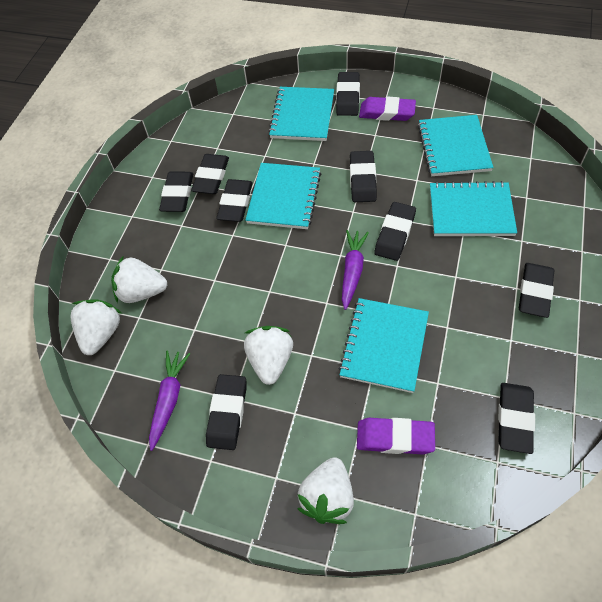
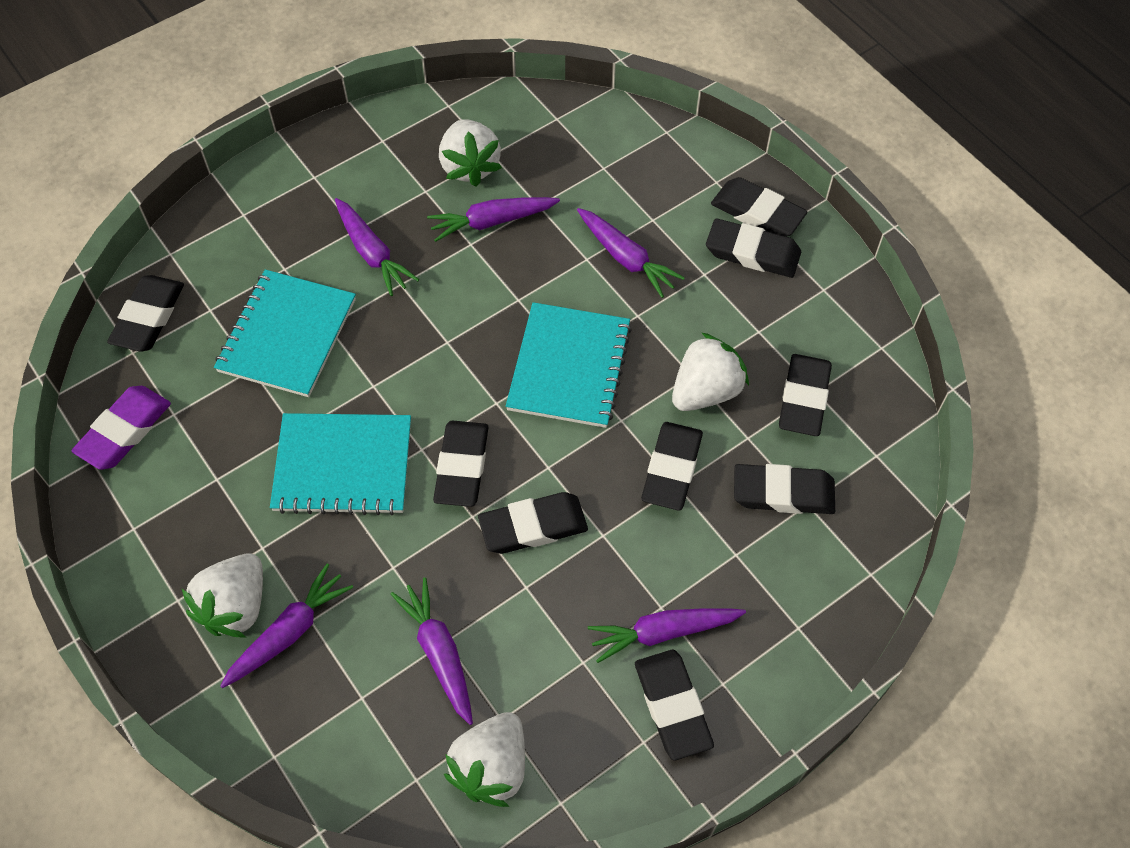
purple carrot: [149,351,190,451] [342,230,369,310] = 2 -> [220,563,353,688] [335,198,419,296] [391,577,473,725] [427,197,560,242] [577,208,685,298] [588,608,746,663] = 6
purple eraser: [357,418,435,455] [359,97,416,121] = 2 -> [71,386,171,470] = 1
turquoise notebook: [245,163,321,229] [268,87,334,141] [339,298,429,393] [418,115,493,176] [430,181,517,236] = 5 -> [214,269,356,397] [270,413,411,515] [506,302,632,428] = 3

